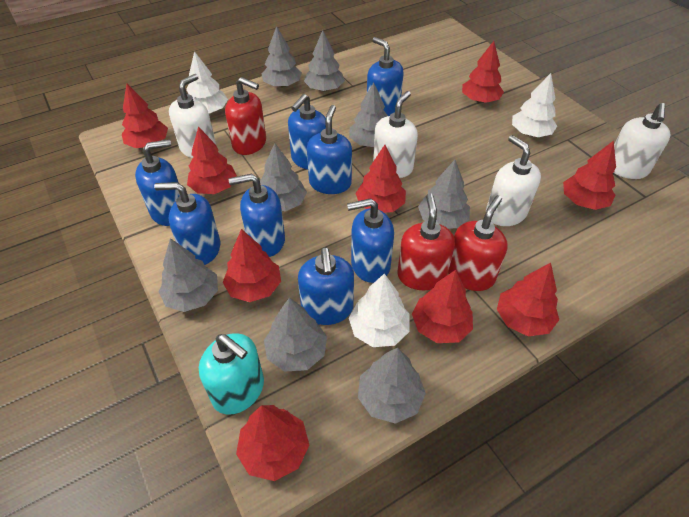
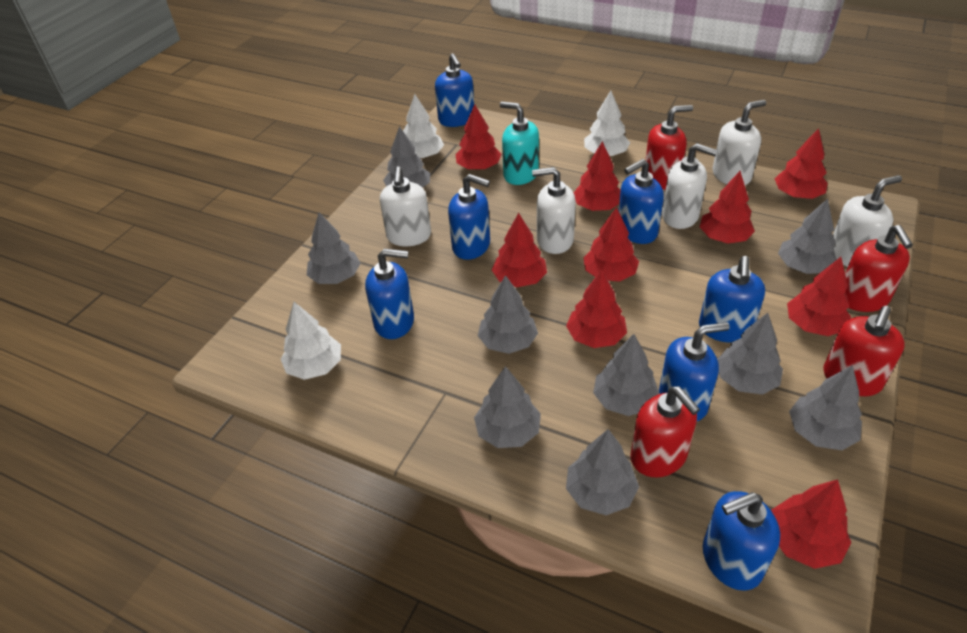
blue soap dispenser: [135,139,180,226] [154,182,220,265] [229,174,285,257] [288,94,326,170] [298,247,354,325] [307,105,352,194] [347,198,394,283] [367,37,404,116] = 8 -> [365,249,414,339] [435,54,474,127] [448,174,490,260] [618,159,664,244] [659,322,730,421] [699,256,765,343] [703,491,780,590] = 7
grey tree: [159,238,218,312] [260,143,307,211] [262,26,302,87] [264,297,327,372] [304,30,345,92] [349,82,388,147] [358,348,426,424] [418,160,470,228] = 8 -> [307,213,360,284] [383,126,430,188] [474,366,541,448] [478,275,538,354] [566,429,639,515] [593,334,660,416] [717,313,783,395] [778,199,837,274] [789,365,862,450] = 9
red soap dispenser: [225,77,266,155] [397,193,455,290] [448,195,508,291] = 3 -> [630,386,700,477] [645,105,693,190] [823,306,905,396] [845,225,913,312] = 4
white soap dispenser: [169,74,216,158] [373,91,418,178] [486,135,541,226] [614,103,671,179] = 4 -> [380,166,431,246] [532,167,576,254] [662,143,718,229] [713,100,766,185] [833,175,902,267] = 5

